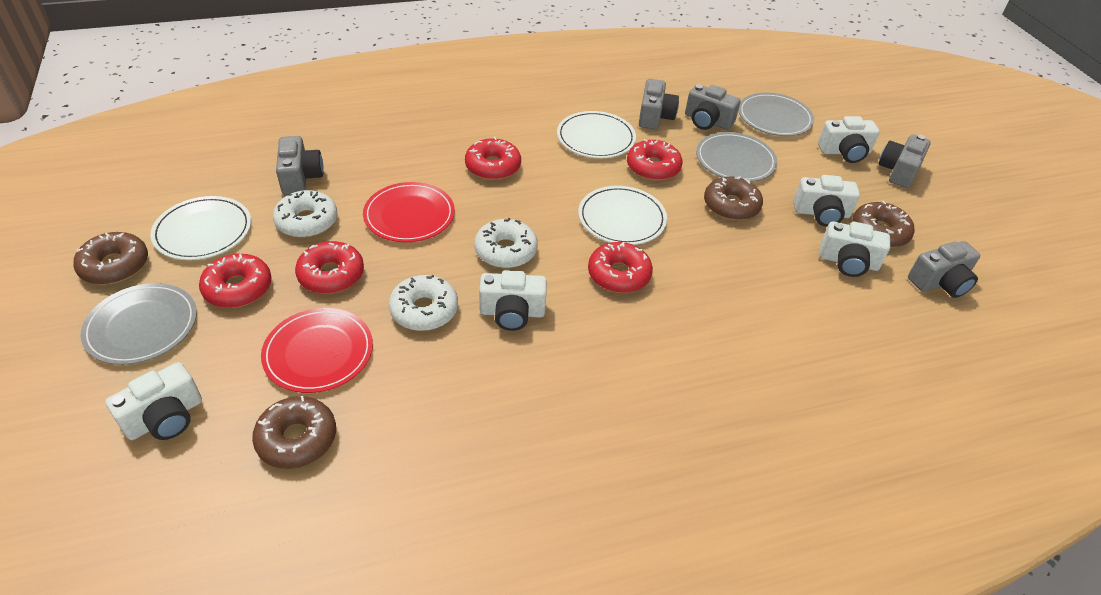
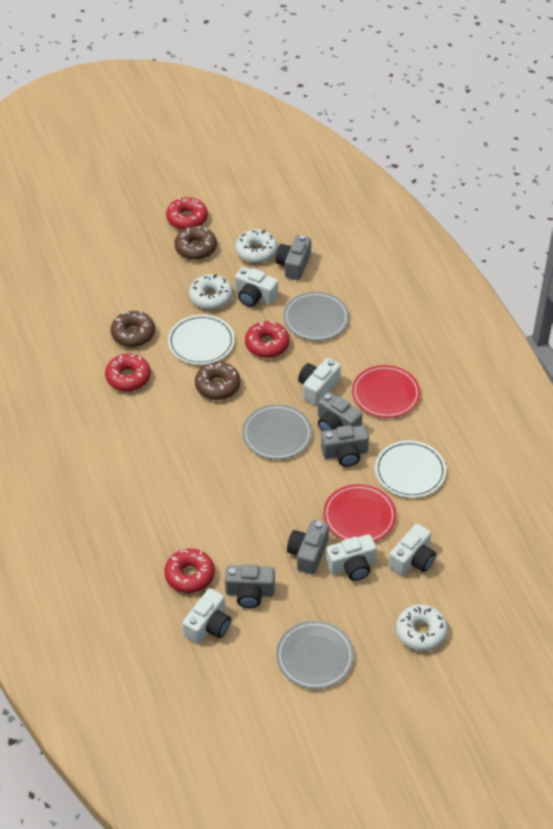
brown donut: [73,232,148,285] [252,396,336,469] [704,176,763,221] [852,201,914,248] = 4 -> [111,311,155,347] [174,226,217,260] [195,362,241,400] = 3
red donut: [199,254,272,308] [295,241,364,294] [465,137,521,180] [588,242,653,293] [627,139,682,181] = 5 -> [105,354,151,391] [164,548,215,593] [166,197,208,230] [245,321,290,358] = 4
white plate: [150,196,251,260] [557,111,636,158] [578,186,667,245] = 3 -> [168,315,235,365] [375,440,446,498] = 2

